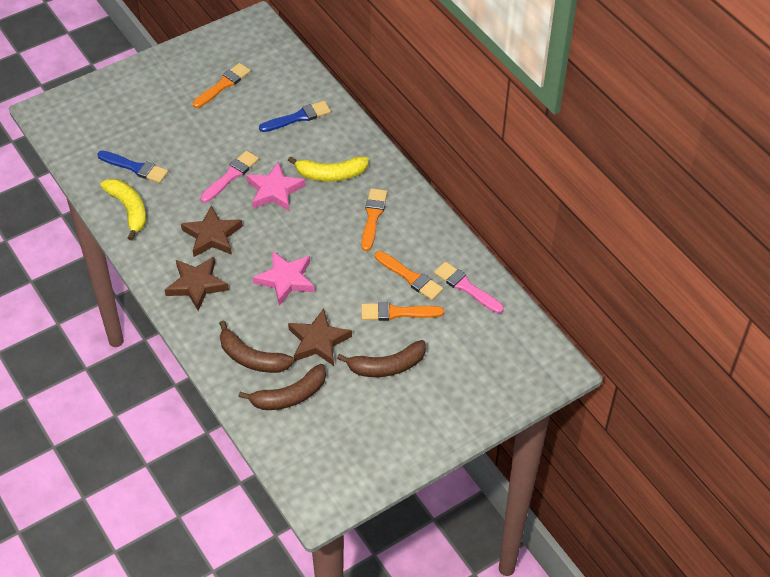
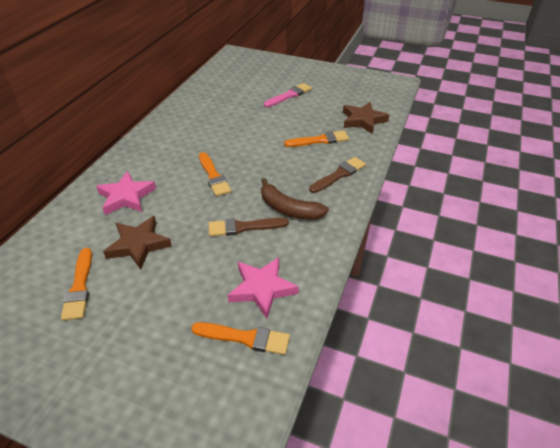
blue brush: [97,151,168,183] [259,101,331,132] = 2 -> none = 0
brown banana: [219,320,294,373] [238,364,326,410] [337,340,426,377] = 3 -> [261,178,329,220] = 1
brown brush: none = 0 -> [208,218,289,237] [309,157,366,193] = 2
brown star: [165,257,229,311] [181,206,243,257] [288,308,352,366] = 3 -> [103,216,172,270] [343,102,389,134] = 2
pink brush: [200,151,259,203] [434,261,504,314] = 2 -> [264,83,312,107] = 1
yellow banana: [100,179,146,240] [288,156,369,182] = 2 -> none = 0

